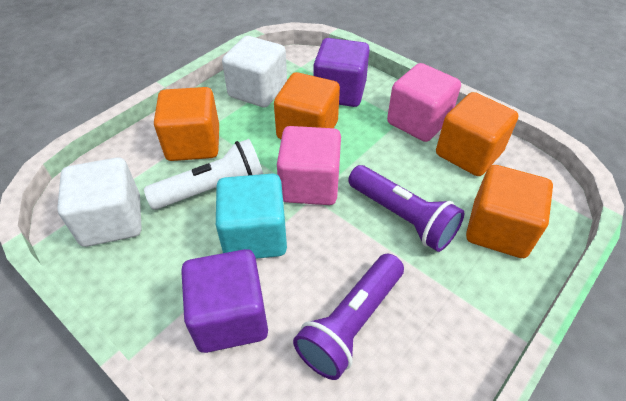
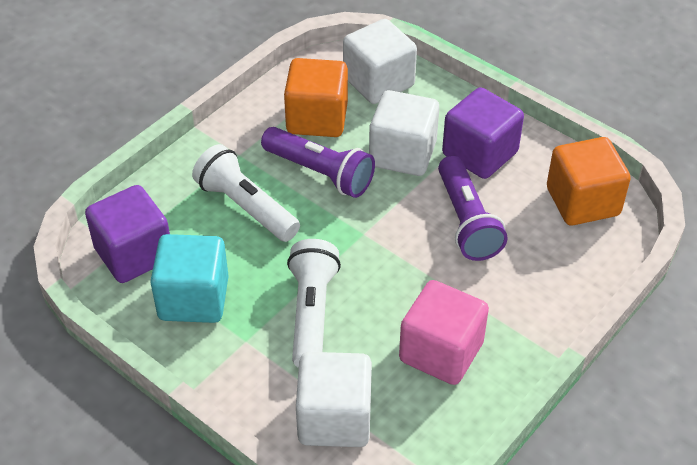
orange cube: [154,87,219,161] [274,72,340,139] [436,92,518,176] [466,165,553,258] = 4 -> [284,58,348,137] [547,137,631,226] = 2
pink cube: [277,126,341,205] [387,63,461,142] = 2 -> [399,280,489,385] = 1
white cube: [57,157,141,247] [222,36,287,107] = 2 -> [296,352,372,447] [343,19,417,104] [369,90,439,176] = 3
white flashlight: [144,139,263,210] = 1 -> [192,144,300,242] [287,239,341,368] = 2

